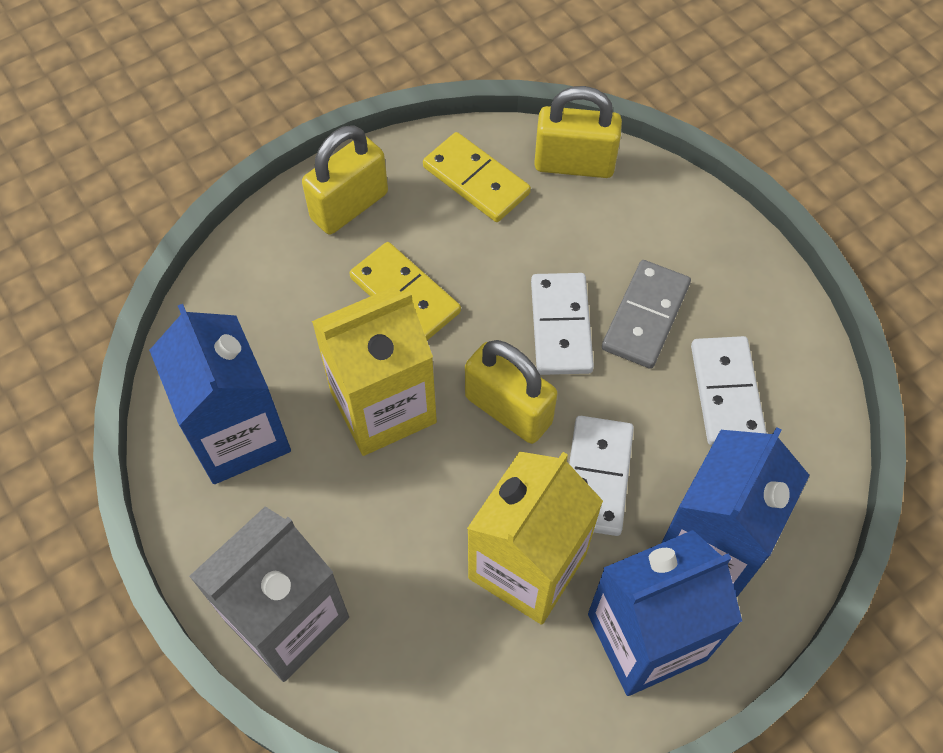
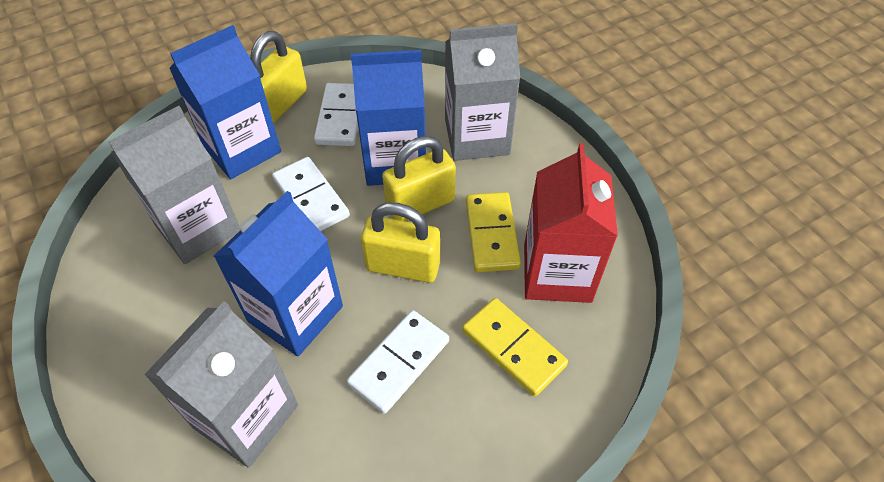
grey carton: [189,506,349,682] = 1 -> [108,106,240,264] [144,301,298,468] [445,23,520,161] = 3
grey domino: [602,260,691,369] = 1 -> none = 0
red carton: none = 0 -> [524,143,618,303] = 1
yellow carton: [312,287,437,456] [467,452,603,625] = 2 -> none = 0

